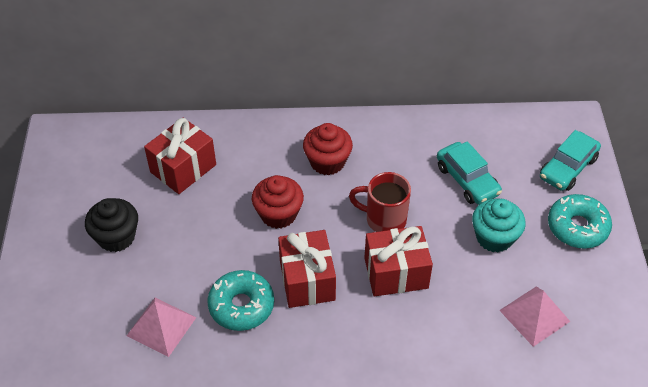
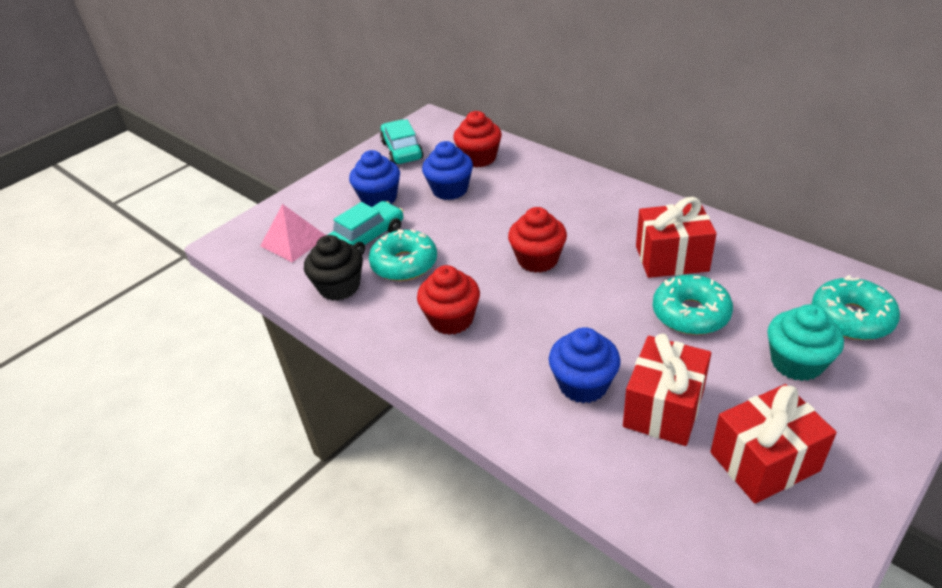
blue cupcake: none = 0 -> [349,150,400,207] [422,141,473,200] [549,327,620,403] = 3
pink pyramid: [127,298,197,357] [499,286,570,347] = 2 -> [260,204,326,262] = 1
red cupcake: [252,175,304,229] [303,123,353,175] = 2 -> [417,265,480,335] [453,111,502,168] [508,207,567,273] = 3
red mug: [349,172,411,232] = 1 -> none = 0
turquoise donut: [207,270,274,331] [548,194,612,249] = 2 -> [369,229,437,281] [653,274,733,335] [812,275,900,340] = 3

